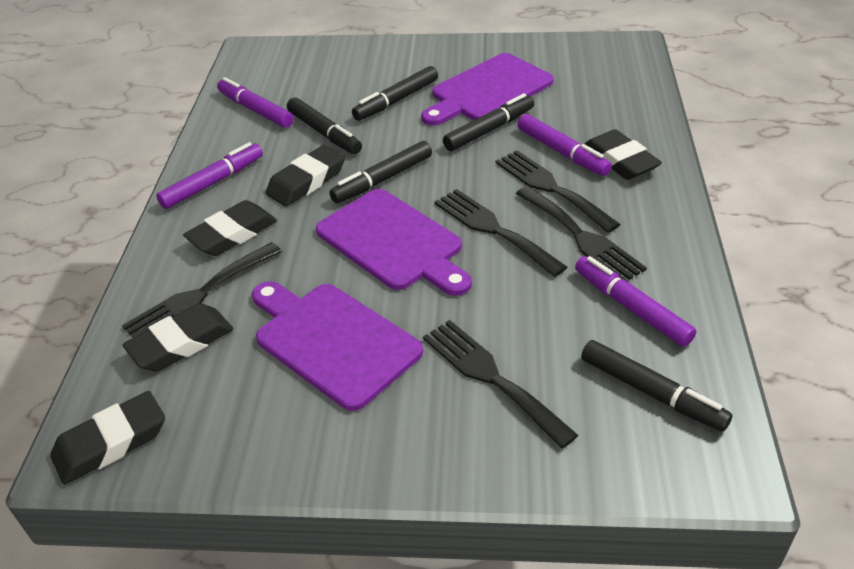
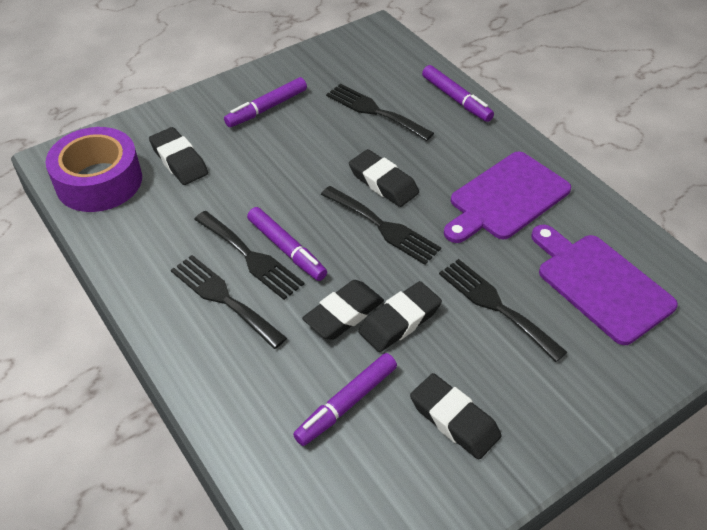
black marker: [287,97,362,154] [329,141,432,203] [352,66,438,121] [443,93,534,151] [581,340,733,432] = 5 -> none = 0
purple cutting board: [252,281,423,411] [316,189,472,296] [421,53,553,126] = 3 -> [444,152,571,243] [531,225,678,345] = 2
purple tape: none = 0 -> [46,127,142,212] = 1

